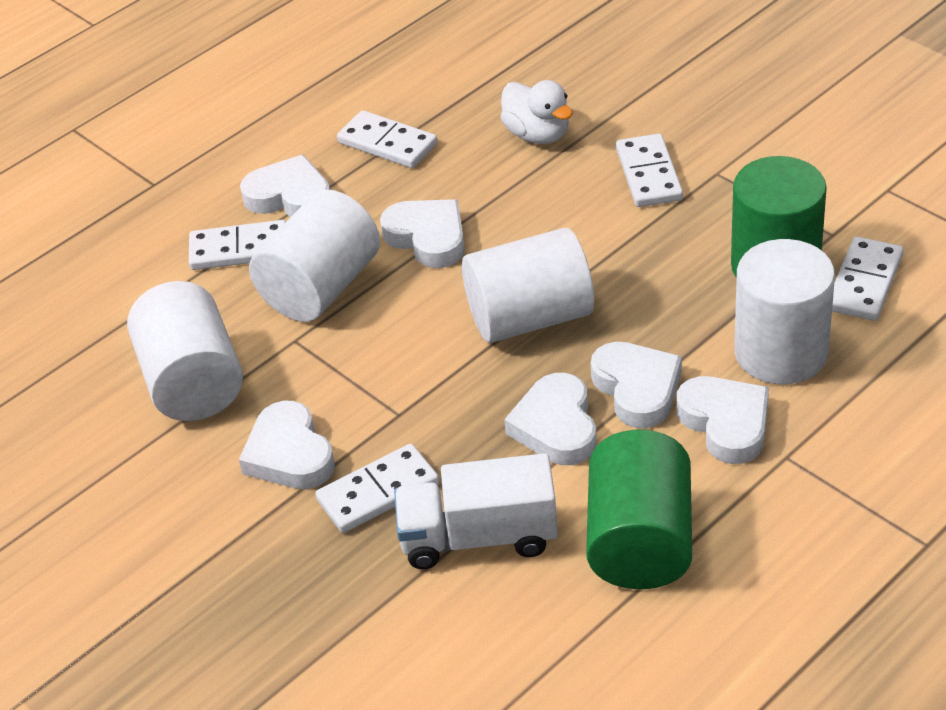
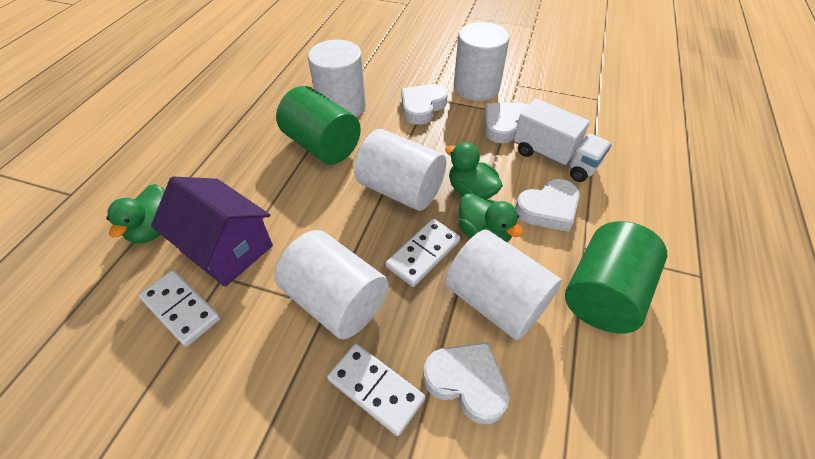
green duck: none = 0 -> [106,184,165,244] [445,143,503,200] [458,193,523,243] = 3
purple house: none = 0 -> [151,177,273,287] = 1
white cylinder: [127,281,243,421] [249,190,380,322] [462,228,594,343] [734,239,835,384] = 4 -> [274,230,389,339] [308,39,366,117] [354,129,446,211] [445,230,561,340] [454,22,510,101] = 5
white domino: [189,220,286,270] [315,444,439,533] [337,110,438,168] [616,134,683,207] [832,236,903,321] = 5 -> [138,270,221,347] [327,344,425,436] [386,219,460,287] = 3
white duck: [500,80,573,144] = 1 -> none = 0
white heart: [239,401,335,489] [240,155,330,217] [380,199,465,268] [504,373,597,465] [591,342,682,428] [677,376,769,464] = 6 -> [401,84,448,125] [423,342,510,424] [484,102,528,143] [515,179,580,232] = 4

